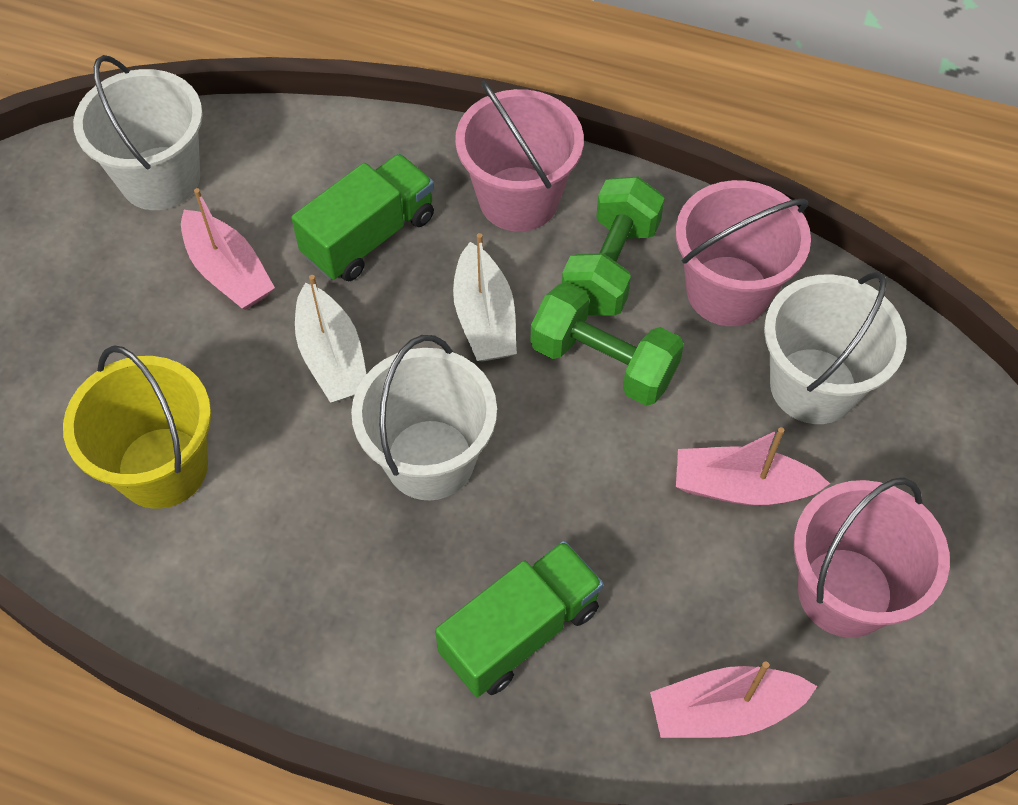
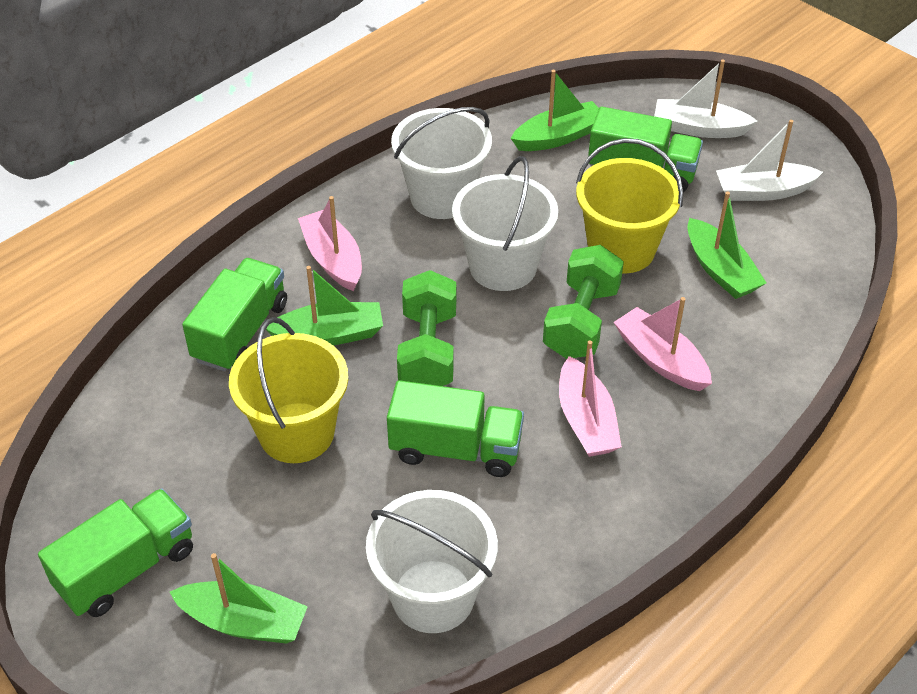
green boat: none = 0 -> [170,553,308,644] [266,266,383,345] [511,70,599,151] [687,191,767,299] = 4
green truck: [291,154,434,281] [435,541,603,697] = 2 -> [38,488,193,617] [182,258,287,372] [387,380,524,477] [588,107,703,192] = 4
pink bucket: [455,80,584,232] [675,180,811,326] [793,478,950,638] = 3 -> none = 0
yellow bucket: [63,345,211,509] = 1 -> [229,317,348,463] [576,138,683,273] = 2

